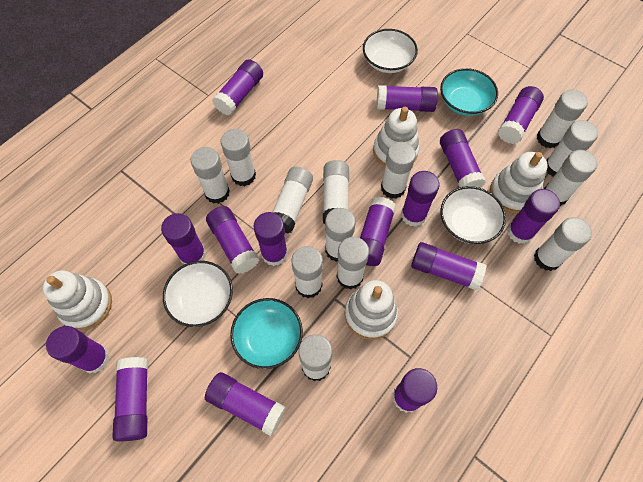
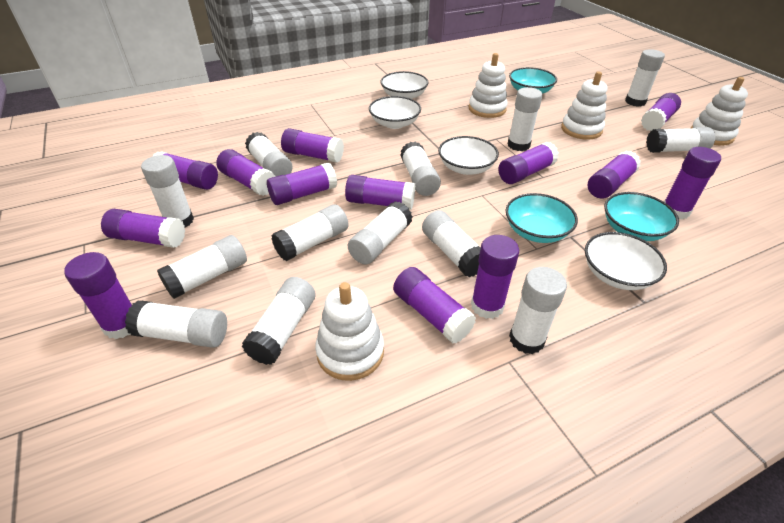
purple glue stick: [46,326,110,373] [112,357,148,441] [161,213,206,264] [205,372,286,436] [206,206,259,274] [212,59,263,116] [253,212,288,266] [360,197,396,266] [377,85,438,112] [392,368,437,413] [401,171,440,227] [411,242,486,290] [440,129,486,188] [498,86,544,144] [507,189,560,244] = 15 -> [64,252,132,339] [101,209,185,248] [153,151,218,190] [216,149,275,196] [267,162,337,205] [281,128,344,163] [345,175,415,210] [393,267,476,343] [471,235,519,319] [498,142,559,184] [588,151,641,198] [641,93,681,131] [664,147,721,219] = 13
turquoise bowl: [230,298,303,369] [440,68,498,116] = 2 -> [505,193,578,243] [509,67,557,94] [604,192,679,241] = 3
white bowl: [163,261,233,327] [363,29,418,73] [440,186,506,244] = 3 -> [369,96,421,129] [380,71,428,99] [438,136,499,175] [585,232,667,290] = 4

